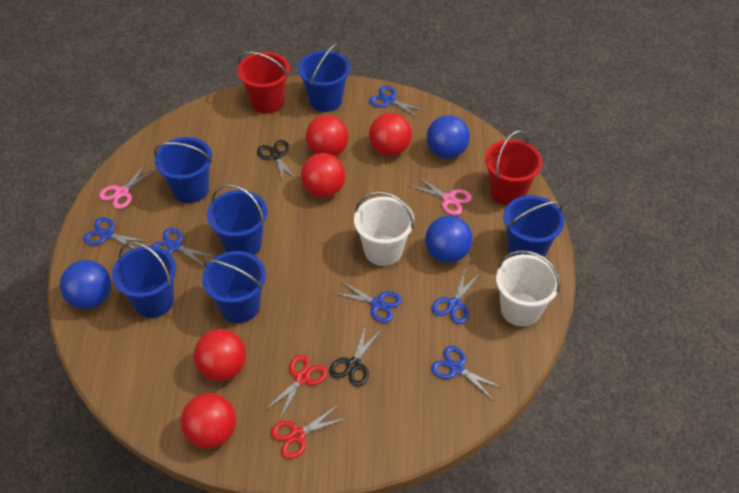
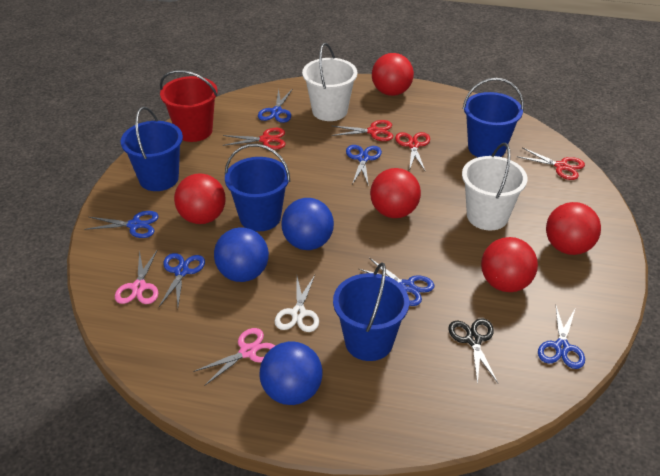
black scissors: [257,140,298,185] [329,325,382,387] = 2 -> [448,319,498,385] = 1
blue bucket: [112,241,176,318] [154,137,212,203] [202,251,266,323] [207,184,267,255] [298,43,350,112] [504,195,564,257] = 6 -> [121,107,183,191] [225,144,290,231] [333,262,409,361] [463,78,524,157] = 4
red bucket: [237,51,290,113] [485,130,542,206] = 2 -> [160,70,218,142] = 1
red scissors: [265,355,327,419] [271,404,348,459] = 2 -> [223,128,285,149] [331,120,393,141] [395,132,430,171] [516,147,585,180] = 4
white scissors: none = 0 -> [275,275,319,332] = 1

